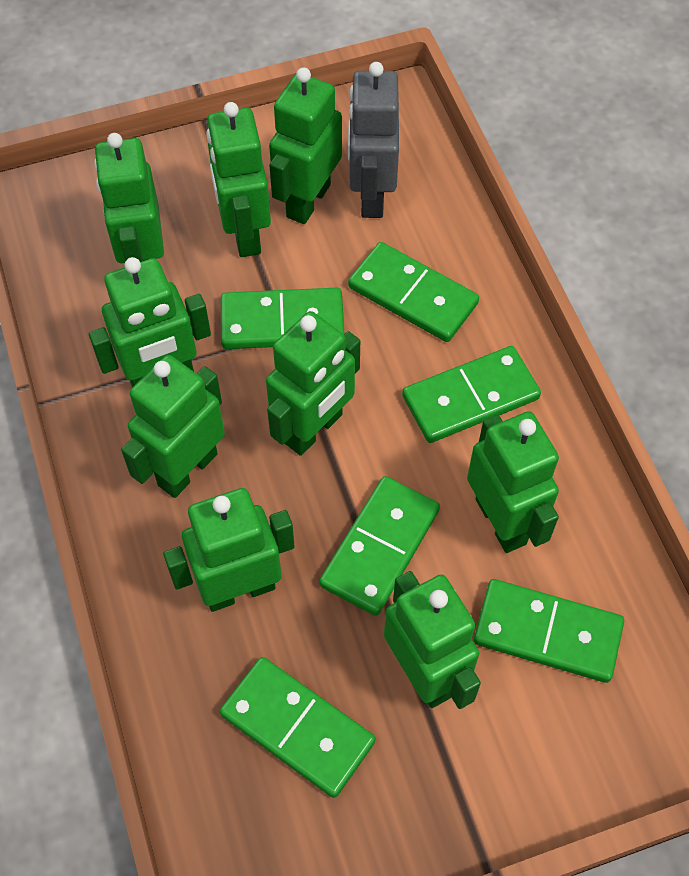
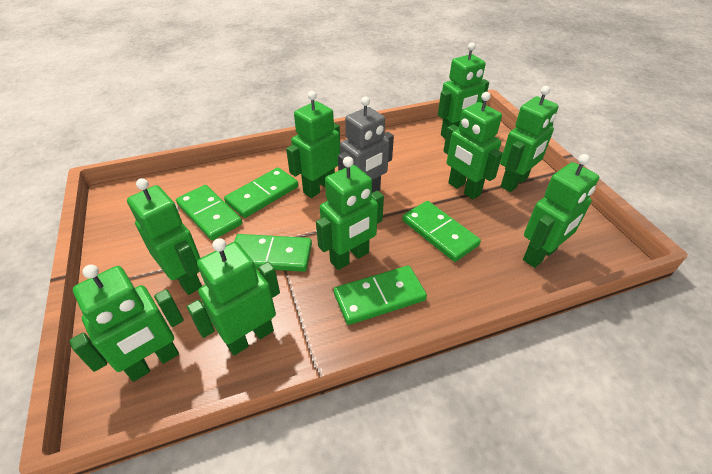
green domino: [220,657,375,798] [221,288,345,349] [319,476,440,616] [348,242,479,342] [402,346,541,443] [474,579,624,683] = 6 -> [176,185,242,240] [224,168,298,218] [234,234,312,272] [334,266,427,325] [402,201,481,262] = 5

